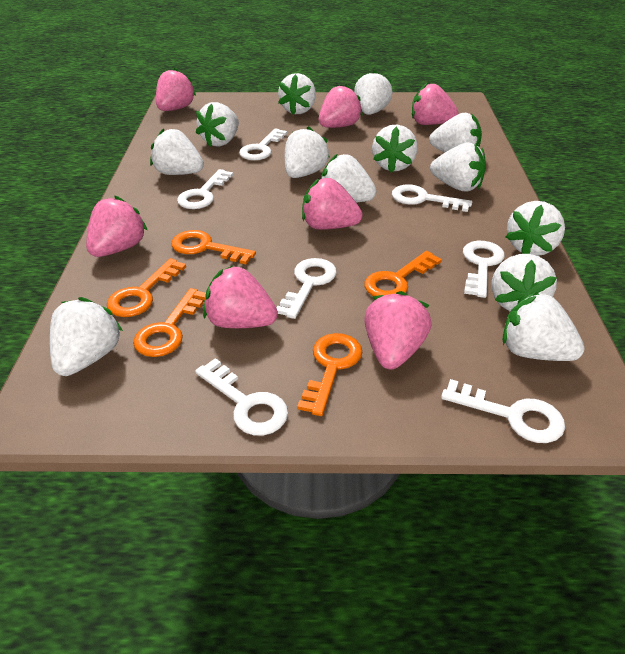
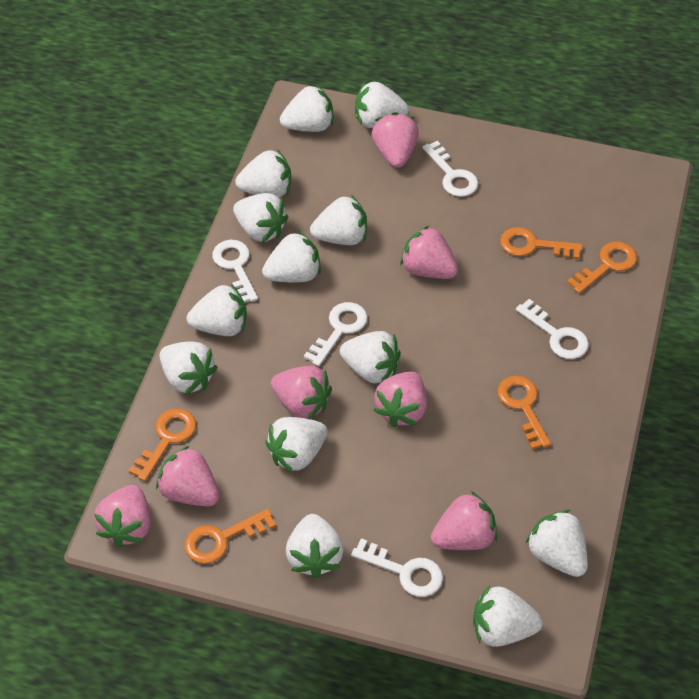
white key: [177,169,233,209] [195,358,288,436] [239,128,287,160] [276,258,337,319] [392,184,472,212] [441,379,565,443] [463,241,505,298] = 7 -> [212,240,258,303] [304,302,368,366] [351,538,443,597] [422,141,478,197] [516,299,589,359] = 5

